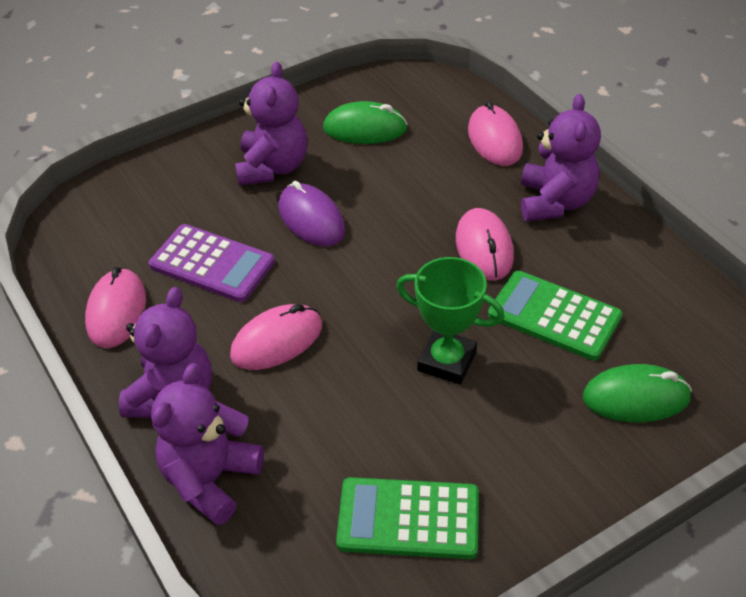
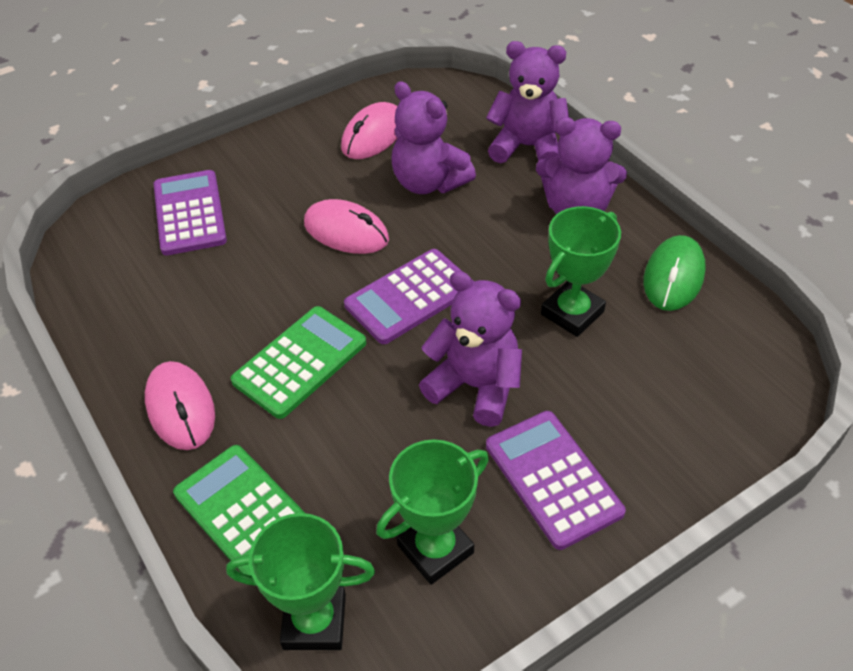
green mouse: [323,101,408,144] [583,364,692,422] = 2 -> [644,235,706,311] = 1
green trophy: [396,257,505,385] = 1 -> [226,513,375,650] [376,439,489,585] [541,206,621,337] = 3
pink mouse: [85,267,146,348] [230,304,322,370] [456,208,514,281] [468,101,523,166] = 4 -> [145,361,215,450] [304,199,389,254] [341,102,397,159] = 3
purple calculator: [149,224,275,302] = 1 -> [154,170,227,255] [344,249,474,344] [486,411,626,550] = 3
purple mouse: [278,181,345,246] = 1 -> none = 0

